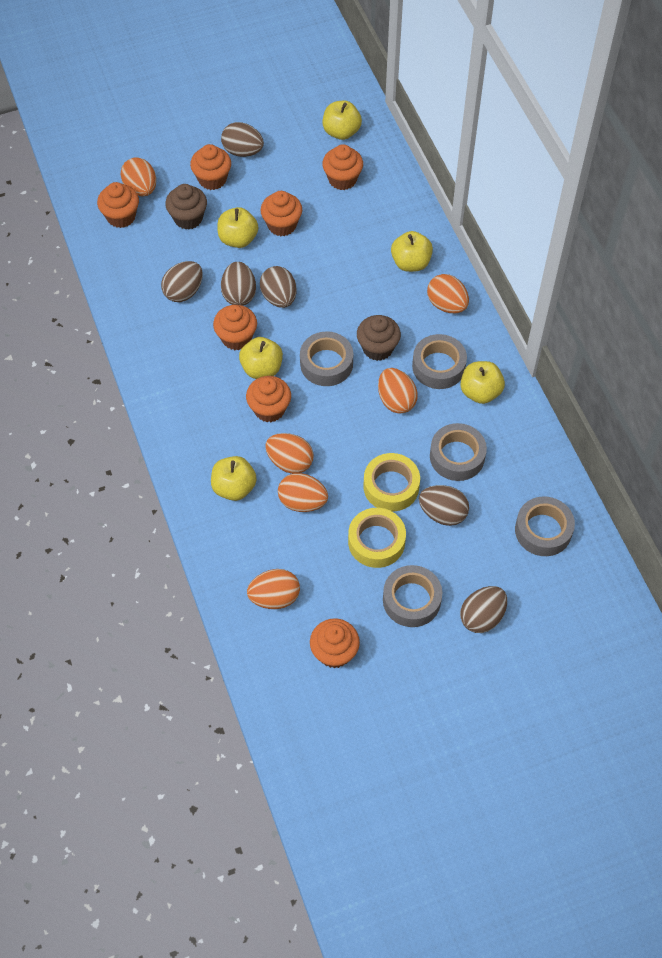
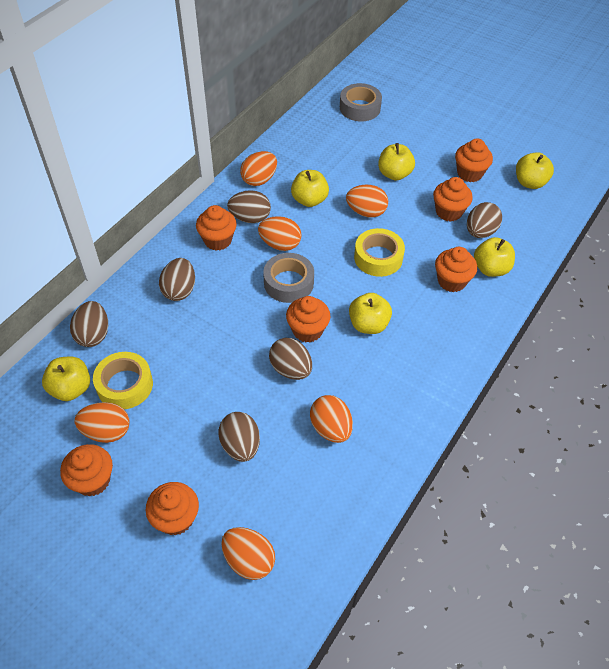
brown cupcake: [165,184,207,229] [357,315,401,361] = 2 -> none = 0
grey tape: [300,331,353,386] [383,565,442,627] [412,334,467,389] [430,423,487,481] [515,497,575,556] = 5 -> [263,253,314,303] [340,83,382,121] = 2

